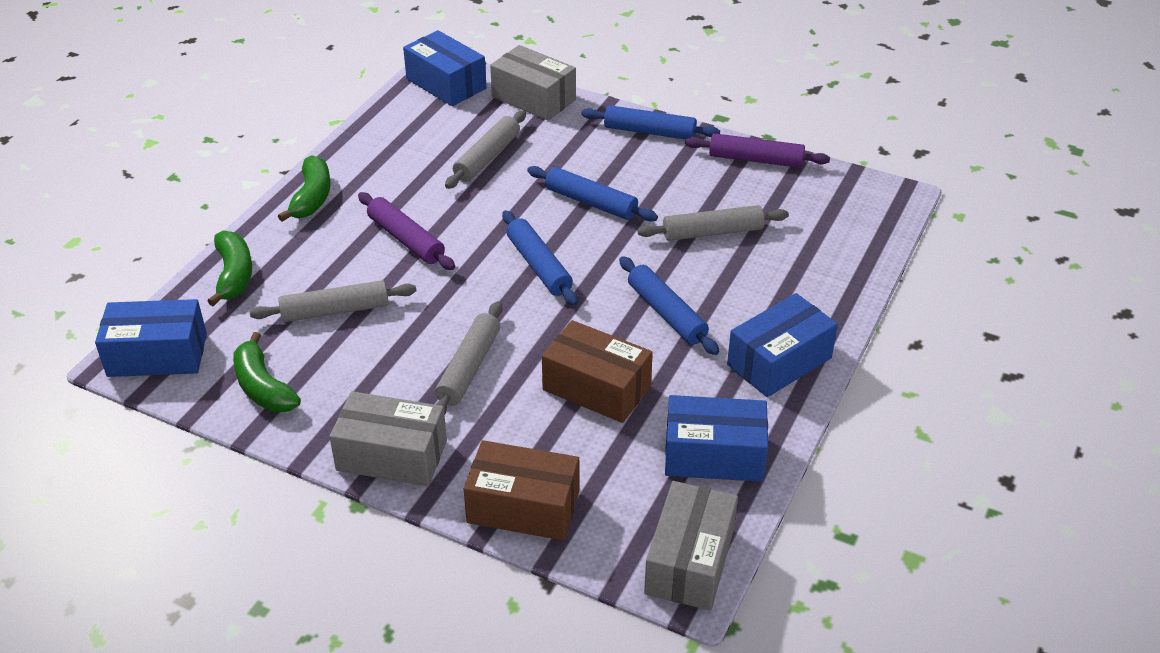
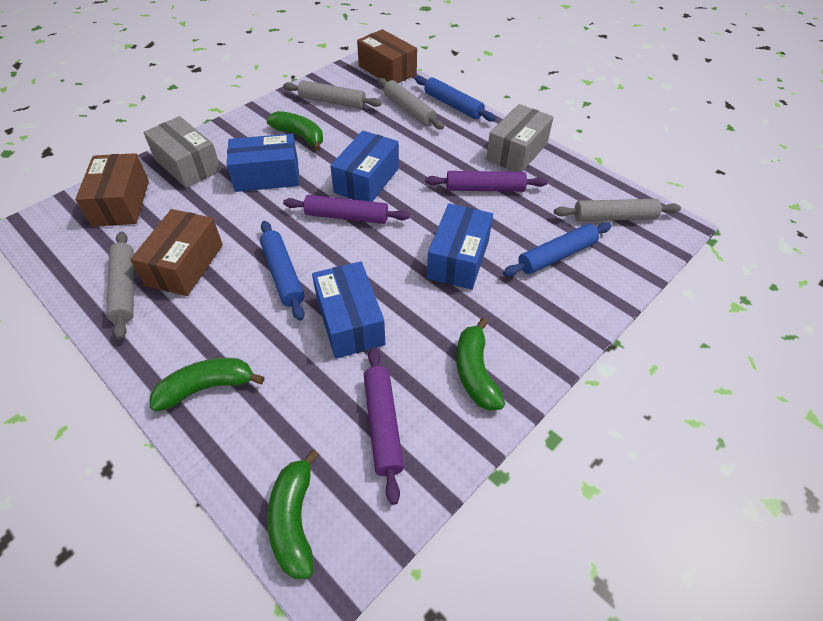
blue rolling pin: [502,210,578,306] [527,166,658,222] [581,105,720,140] [619,256,720,355] = 4 -> [260,221,305,321] [415,76,496,122] [503,222,612,277] = 3
brown box: [464,440,579,541] [542,320,653,423] = 2 -> [75,153,149,227] [130,209,223,296] [357,29,417,83] = 3
green banana: [207,231,252,306] [233,332,301,412] [278,155,331,222] = 3 -> [150,358,264,412] [266,111,323,151] [267,449,319,579] [456,318,505,411] = 4
grey box: [330,391,447,486] [490,45,576,121] [644,481,738,611] = 3 -> [143,116,221,188] [486,104,554,172] = 2
purple rolling pin: [358,192,455,270] [685,133,830,168] = 2 -> [283,195,410,224] [364,347,404,505] [425,171,548,192] = 3

